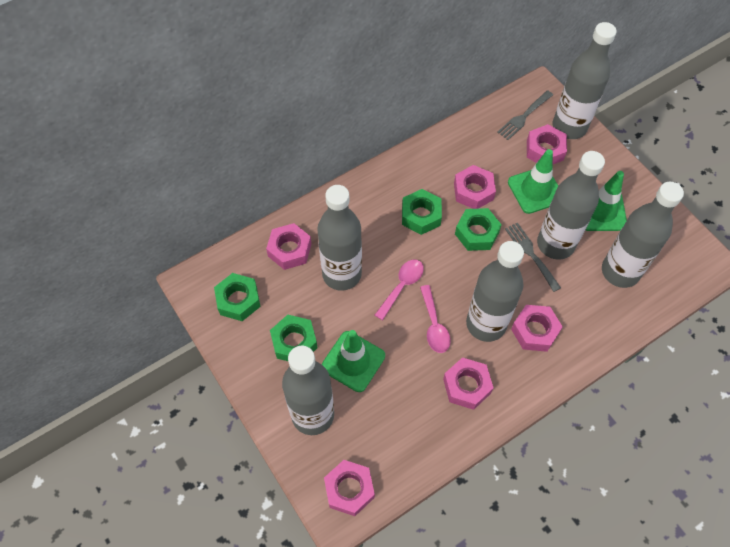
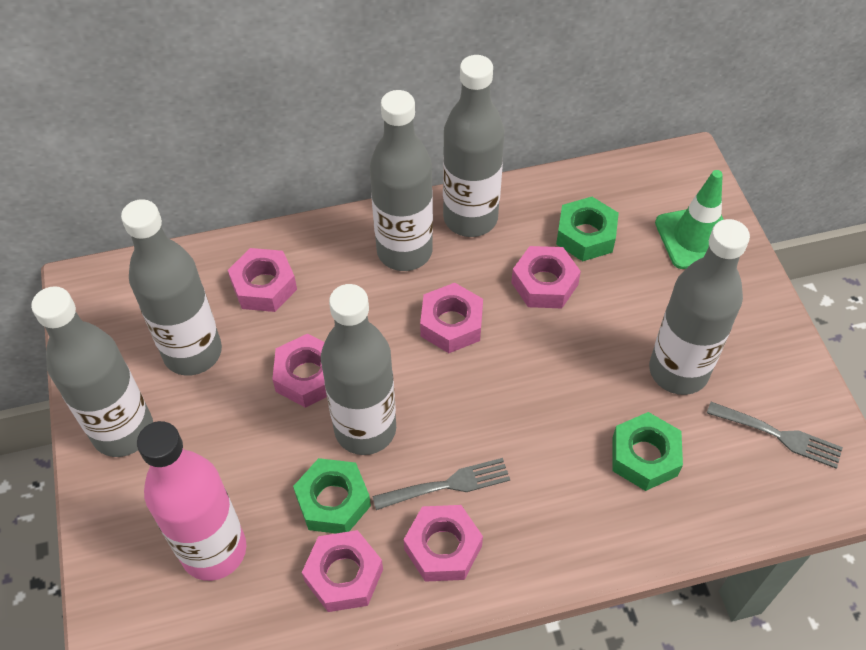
green nut: [214,273,261,321] [270,315,318,361] [402,189,442,235] [455,208,502,251] = 4 -> [293,458,371,533] [556,197,619,261] [612,412,683,491] = 3
green traffic cone: [322,330,385,392] [508,149,558,214] [585,171,627,231] = 3 -> [655,170,724,269] = 1
pink bottle: none = 0 -> [137,421,246,581] = 1
pink spoon: [375,260,424,320] [420,285,451,353] = 2 -> none = 0

